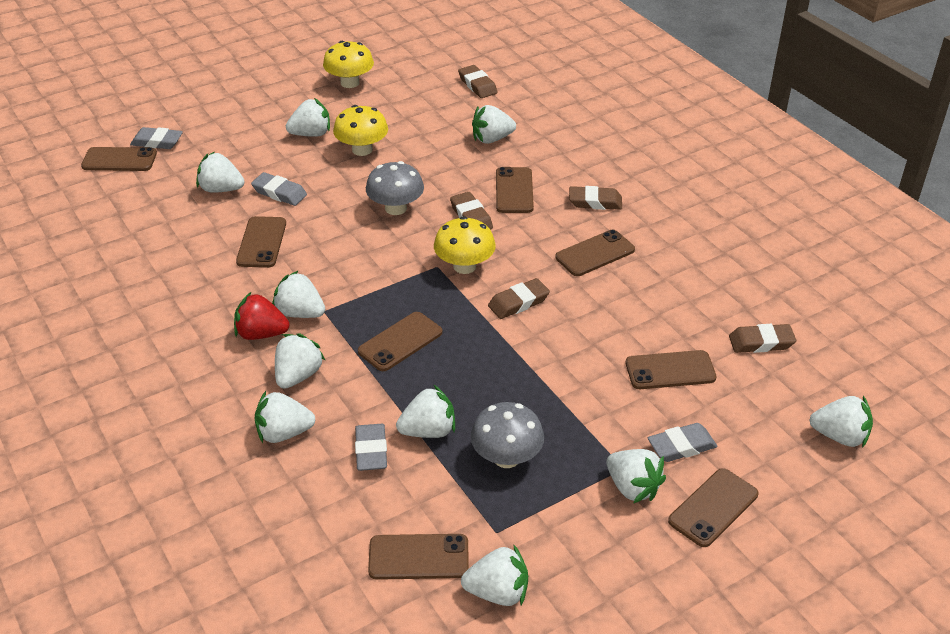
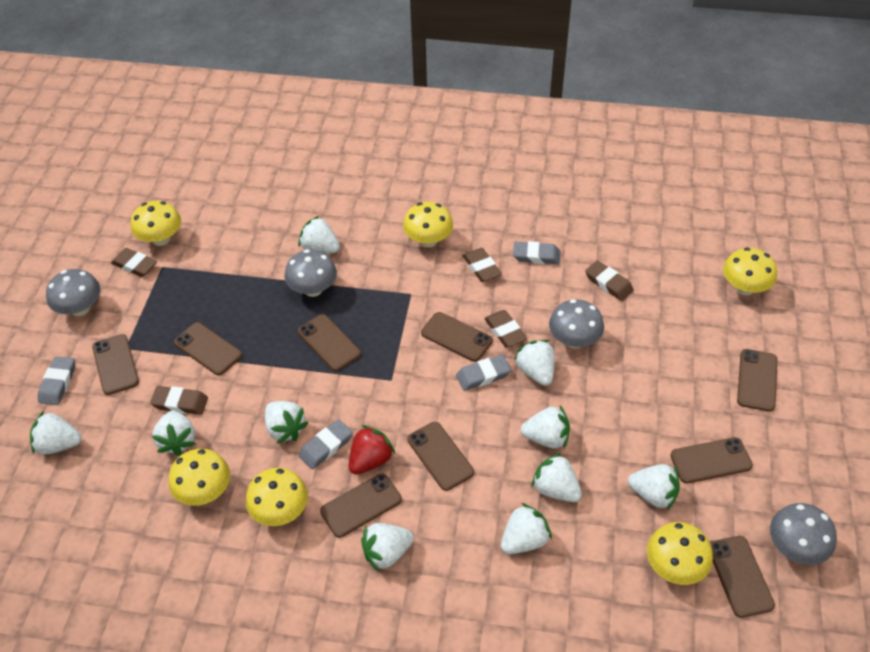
brown phone: [81,147,157,171] [236,216,286,268] [358,312,442,371] [368,534,469,580] [496,167,534,213] [555,230,635,276] [626,350,717,389] [668,468,758,547] = 8 -> [92,334,139,395] [174,322,242,375] [298,314,361,371] [320,474,402,538] [407,422,474,491] [421,312,493,362] [670,437,753,483] [710,536,775,618] [737,349,777,412] = 9
grey mushroom: [366,161,424,215] [471,402,544,468] = 2 -> [46,269,100,316] [285,249,337,297] [549,299,604,348] [770,503,837,565] = 4
yellow mushroom: [323,41,374,88] [333,105,388,156] [434,216,496,274] = 3 -> [131,201,181,246] [169,449,230,506] [246,468,308,526] [403,202,453,247] [647,522,713,585] [723,247,777,295] = 6

